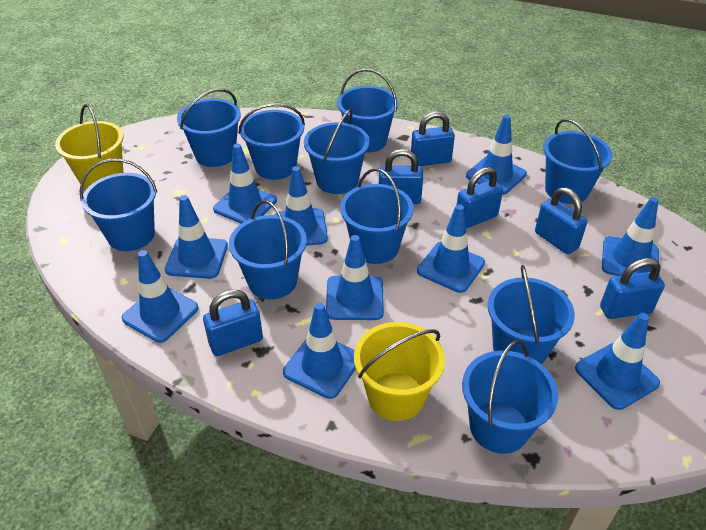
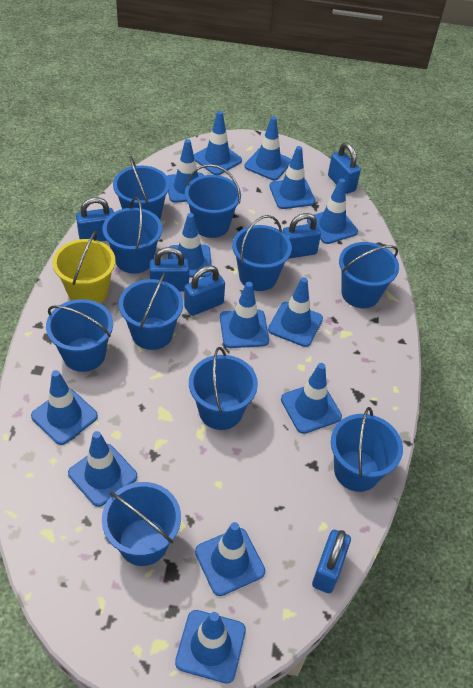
blue traffic cone: [122,250,199,343] [165,195,228,279] [213,143,277,224] [274,166,328,246] [283,302,356,399] [326,235,384,320] [417,204,485,293] [466,115,527,195] [575,313,660,410] [602,197,659,276] = 10 -> [31,370,98,445] [68,431,137,507] [167,139,204,203] [168,213,212,277] [175,610,246,684] [194,111,242,175] [195,522,265,596] [220,282,269,348] [245,116,291,180] [268,277,323,347] [269,146,315,209] [281,363,342,434] [307,179,358,244] = 13
yellow bucket: [55,104,124,190] [354,322,445,421] = 2 -> [53,231,115,304] = 1

